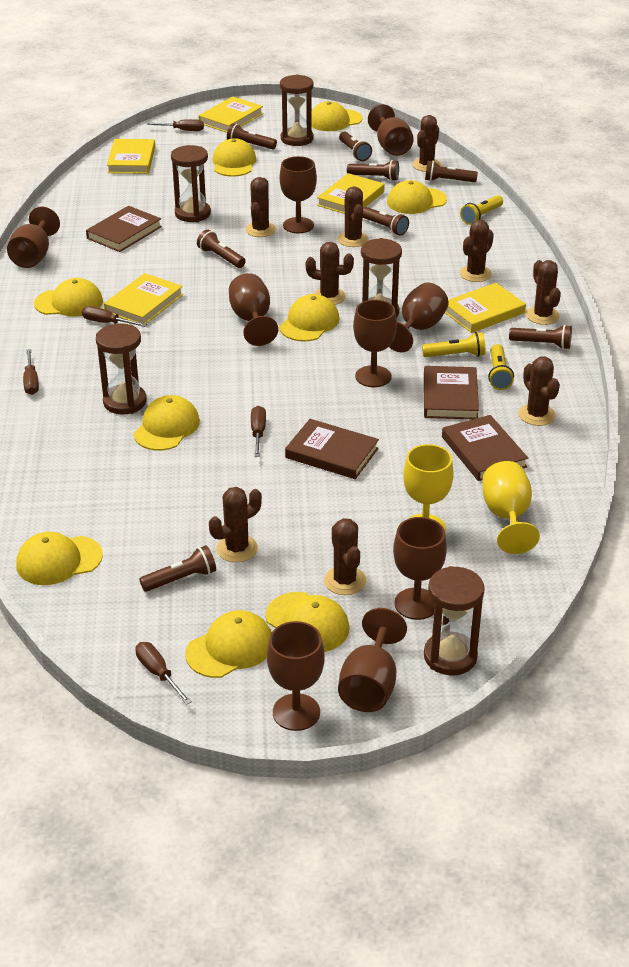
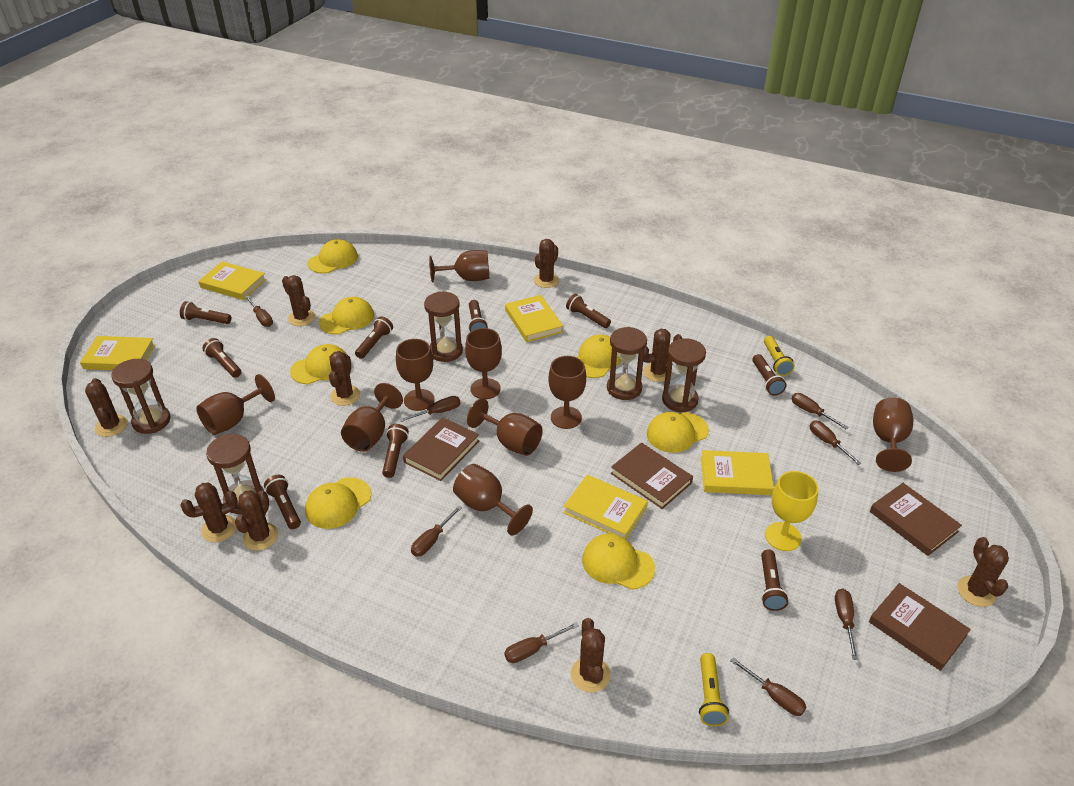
brown flashlight: [139,545,216,592] [197,229,246,268] [227,123,277,149] [339,132,372,161] [347,160,399,181] [363,207,409,236] [425,160,478,182] [509,325,572,349] = 8 -> [180,301,231,324] [202,338,241,378] [264,475,301,529] [355,316,393,359] [382,424,409,478] [468,300,488,332] [566,294,611,328] [752,354,787,396] [761,550,789,611] = 9
brown screwdriver: [23,349,39,395] [82,306,147,327] [135,642,192,705] [147,119,204,131] [251,406,266,457] = 5 -> [245,296,273,327] [400,396,460,422] [411,506,462,557] [504,622,578,663] [730,657,806,716] [792,393,849,430] [810,421,861,465] [835,589,858,660] = 8
yellow cap: [16,532,103,585] [34,278,103,317] [133,395,200,450] [185,610,272,678] [213,138,256,177] [266,592,349,652] [279,294,340,341] [312,101,363,131] [387,180,447,214] = 9 -> [290,344,346,384] [305,477,371,529] [308,239,358,274] [319,297,374,334] [577,335,622,378] [582,534,655,590] [647,412,709,453] = 7
yellow flashlight: [422,332,485,357] [460,195,503,225] [488,344,514,390] = 3 -> [699,653,729,726] [764,336,795,376] = 2
yellow goblet: [403,444,454,531] [483,461,540,554] = 2 -> [765,471,818,551] = 1

